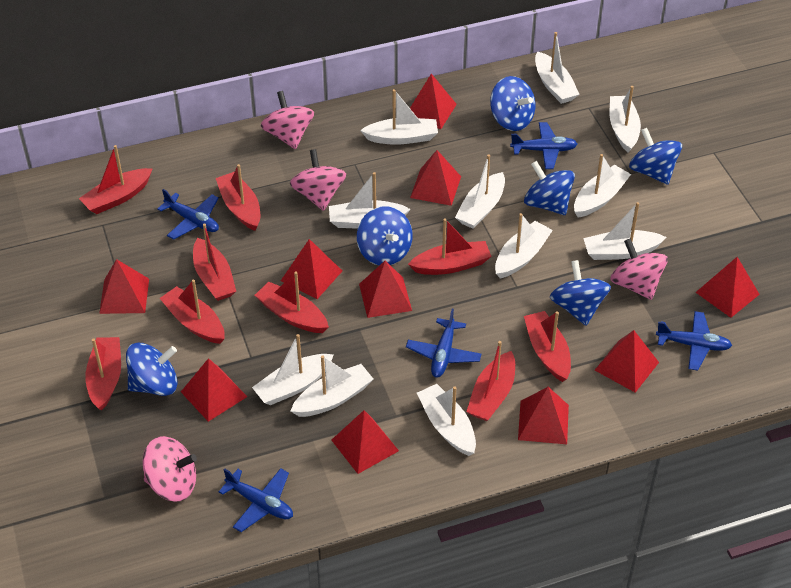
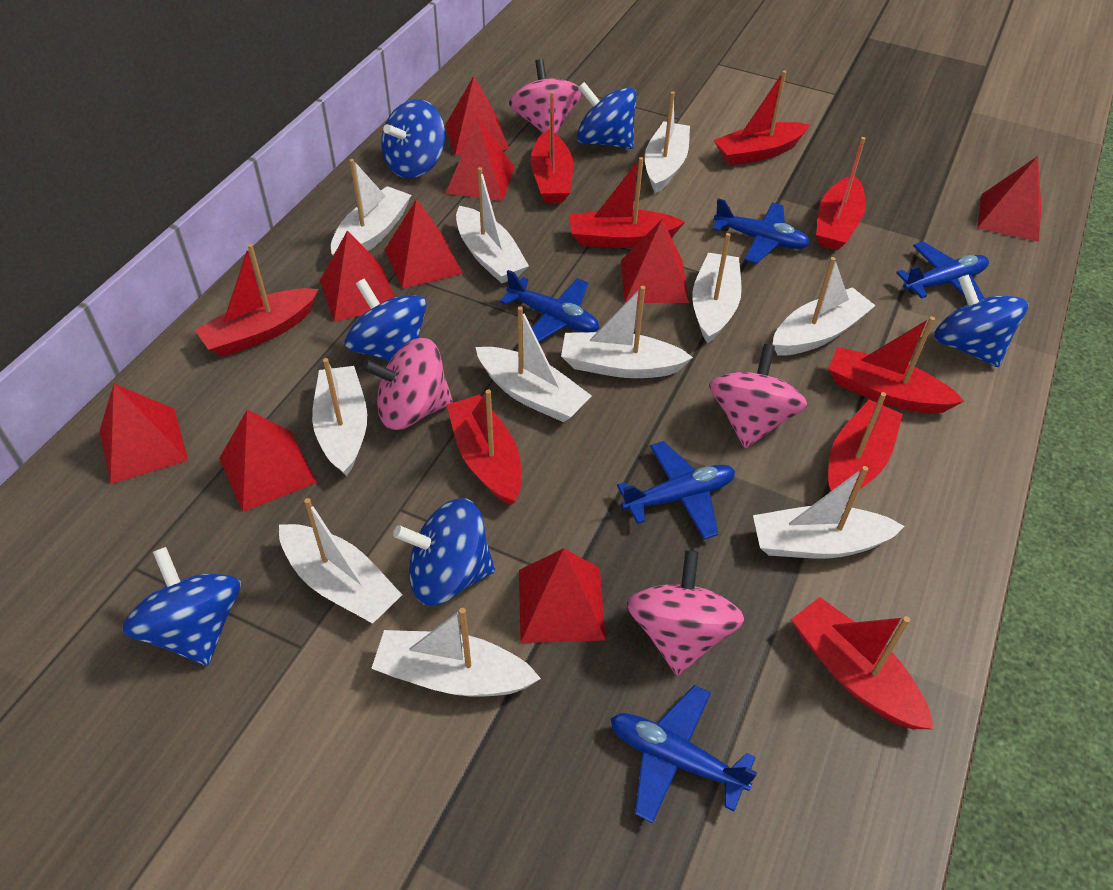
red pyramid: [99,259,149,314] [181,358,247,422] [281,239,342,299] [331,410,399,474] [359,261,412,318] [410,74,457,129] [410,150,461,206] [518,387,569,444] [595,330,659,393] [696,257,760,318] = 10 -> [100,384,188,484] [219,410,317,512] [320,230,395,322] [385,199,463,289] [445,76,509,156] [446,118,515,201] [519,548,606,643] [621,220,689,303] [977,156,1041,242] = 9

